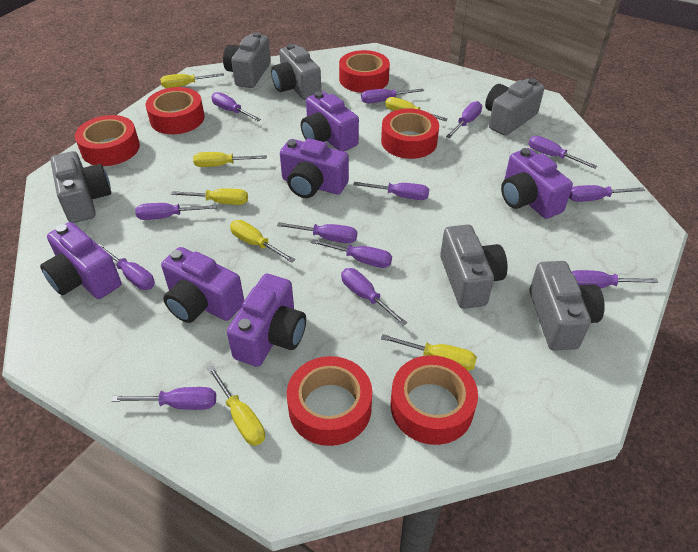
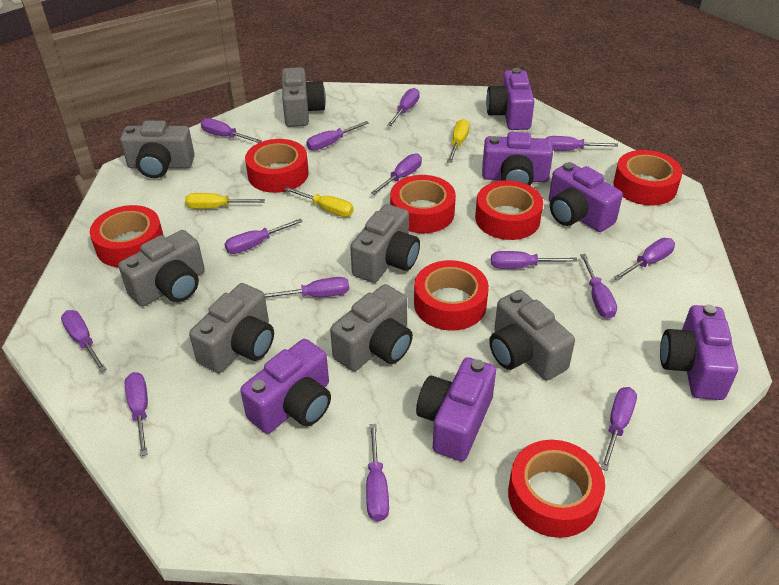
grey camera: [50,151,111,223] [223,32,271,88] [271,44,321,100] [440,224,508,309] [485,78,544,136] [529,261,605,351] = 6 -> [118,230,205,307] [120,121,195,178] [189,283,274,373] [282,67,326,127] [330,284,413,371] [350,204,420,283] [489,290,575,380] = 7
purple screwdriver: [99,244,155,290] [112,387,216,410] [135,203,217,220] [211,92,261,121] [277,222,357,243] [311,239,392,268] [341,268,407,326] [353,182,429,200] [361,89,424,103] [446,101,482,138] [528,136,598,169] [569,185,645,202] [572,270,658,288] = 13 -> [61,310,106,372] [125,372,148,456] [201,118,262,143] [225,219,303,254] [264,277,349,298] [306,121,369,151] [366,424,389,522] [371,154,422,195] [387,88,420,126] [491,251,578,269] [545,136,618,151] [580,254,617,319] [601,387,637,471] [613,238,675,281] = 14
red tape: [75,115,140,166] [146,87,205,134] [287,356,372,446] [339,50,390,93] [381,108,439,159] [391,355,478,445] = 6 -> [90,205,164,268] [245,139,309,193] [390,175,456,233] [414,260,489,331] [475,180,543,240] [508,440,605,538] [613,150,682,206] = 7
yellow screwdriver: [160,73,224,88] [171,188,248,205] [193,152,267,167] [208,366,265,446] [230,220,295,263] [381,334,477,371] [385,97,448,121] = 7 -> [185,193,265,209] [284,187,354,217] [447,119,470,163] = 3

